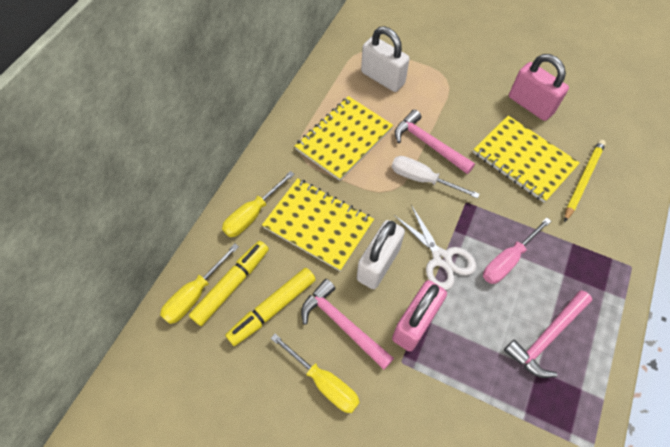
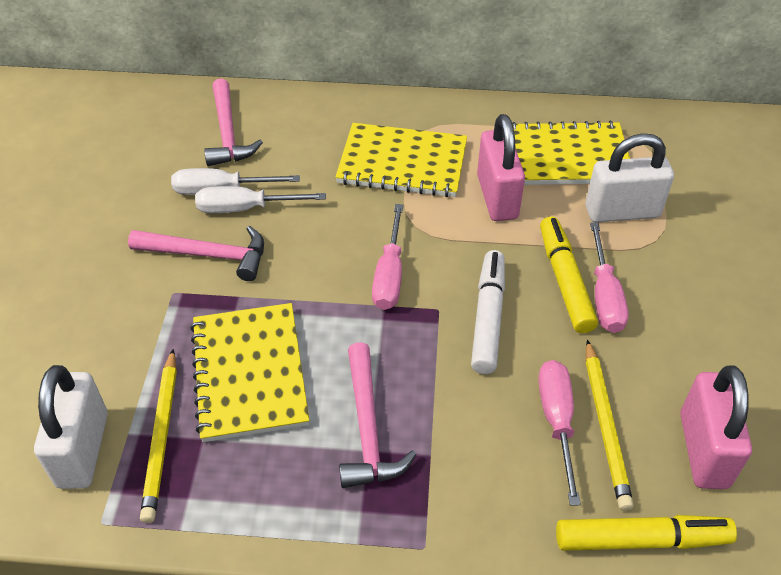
pink screwdriver: [483,217,551,284] = 1 -> [372,204,403,310] [538,360,581,506] [590,222,628,333] = 3
white marker: none = 0 -> [471,250,505,374] = 1
white scissors: [394,205,476,290] = 1 -> none = 0
white screwdriver: [392,156,479,199] = 1 -> [171,168,300,195] [195,186,326,213] = 2
yellow pencil: [564,140,606,222] = 1 -> [140,349,177,523] [586,340,634,511] = 2
yellow screwdriver: [160,243,239,324] [222,171,295,237] [271,334,360,413] = 3 -> none = 0

